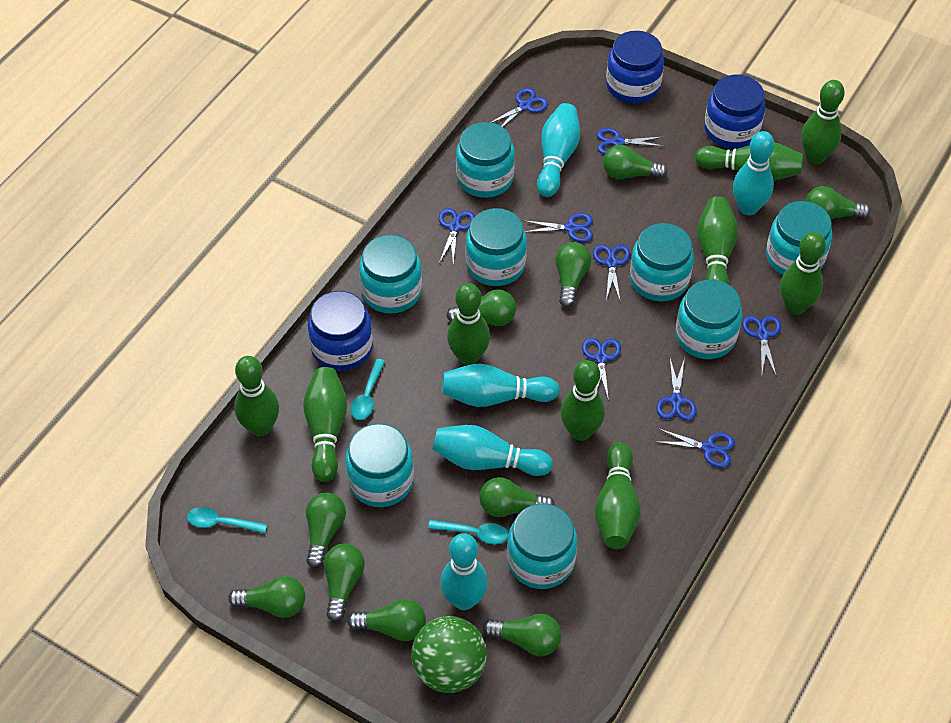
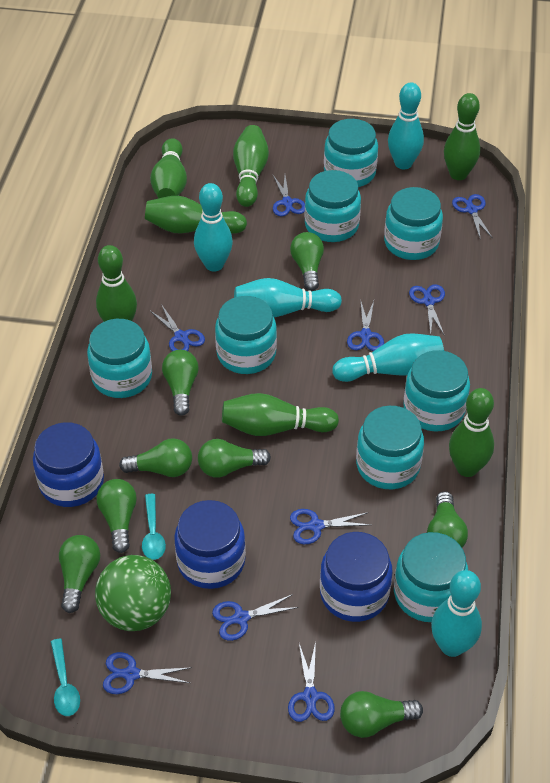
green bowling pin: [234,356,279,437] [303,367,347,482] [447,283,490,365] [560,360,605,441] [595,442,641,549] [695,143,803,181] [697,196,738,285] [780,232,826,315] [801,80,845,164] = 9 -> [96,245,137,322] [145,196,247,234] [150,138,187,198] [222,393,339,436] [233,125,269,207] [444,93,480,180] [449,388,494,477] = 7
green light bulb: [228,576,305,618] [306,492,346,569] [324,543,365,622] [347,599,426,641] [446,289,516,326] [479,477,555,517] [483,614,562,656] [555,242,591,308] [603,145,668,179] [805,186,870,219] = 10 -> [59,535,100,613] [97,479,137,553] [119,438,192,477] [162,350,199,416] [198,439,271,478] [290,232,324,291] [340,691,423,738] [427,491,468,547] = 8
turquoise spoon: [187,507,267,533] [351,359,385,420] [428,520,509,544] = 3 -> [51,638,80,716] [142,494,166,560] = 2

